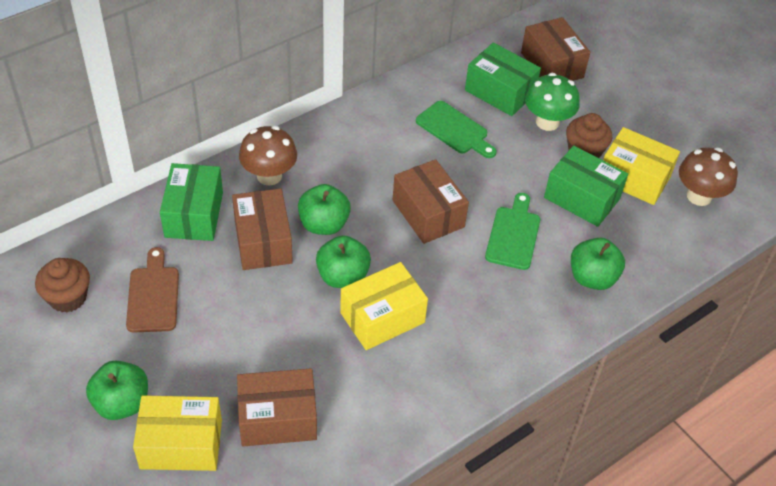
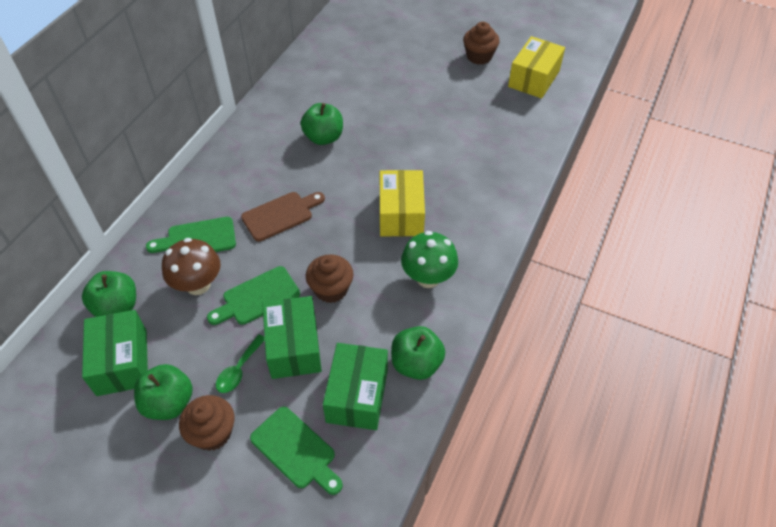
brown box: [232,189,293,270] [237,369,317,446] [393,159,469,244] [521,17,590,81] = 4 -> none = 0
brown cupcake: [35,258,90,313] [566,113,612,158] = 2 -> [179,395,235,451] [306,254,353,303] [463,22,500,65] = 3
brown mushroom: [239,126,297,186] [679,147,738,206] = 2 -> [162,238,221,295] = 1
green cutting board: [416,101,497,158] [485,193,540,270] = 2 -> [146,217,236,253] [207,266,300,325] [250,406,343,495] = 3
green spoon: none = 0 -> [216,334,265,393] = 1
yellow box: [133,396,222,471] [340,262,428,350] [603,127,680,205] = 3 -> [380,170,425,237] [508,36,565,99] = 2

